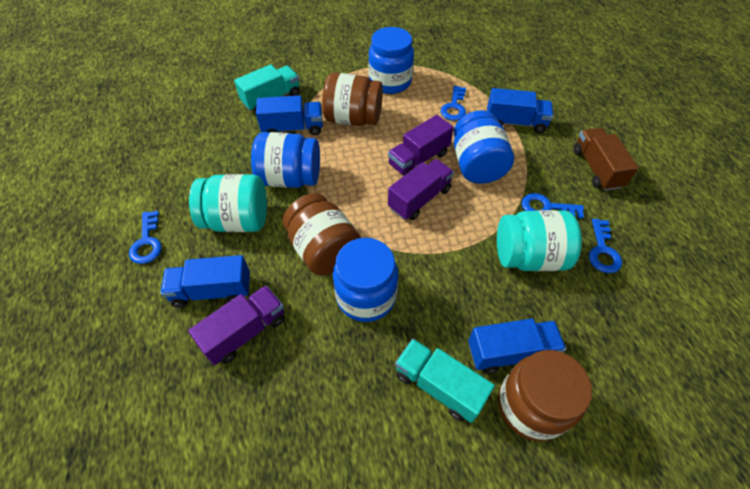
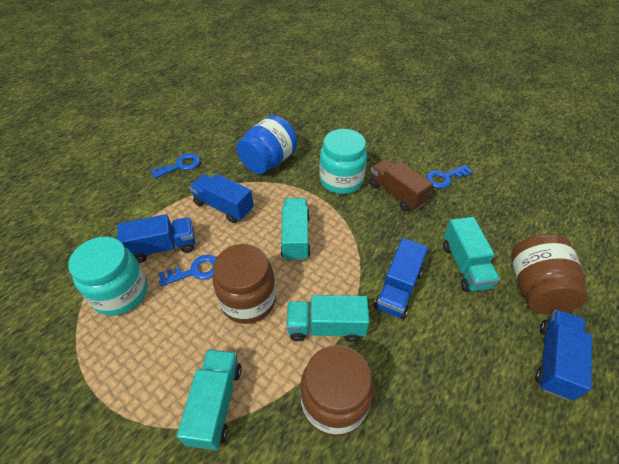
blue jar: [251,132,320,188] [333,238,398,322] [368,27,414,94] [454,110,514,184] = 4 -> [237,115,297,174] = 1
blue key: [129,211,162,264] [440,86,466,121] [522,193,584,219] [589,219,622,273] = 4 -> [151,153,200,179] [159,255,216,286] [426,165,473,188] = 3
purple truck: [188,285,285,365] [388,115,454,175] [388,159,454,220] = 3 -> none = 0
turquoise truck: [234,64,300,112] [395,339,495,423] = 2 -> [177,349,242,450] [280,198,311,261] [286,295,370,342] [443,217,500,292] = 4

